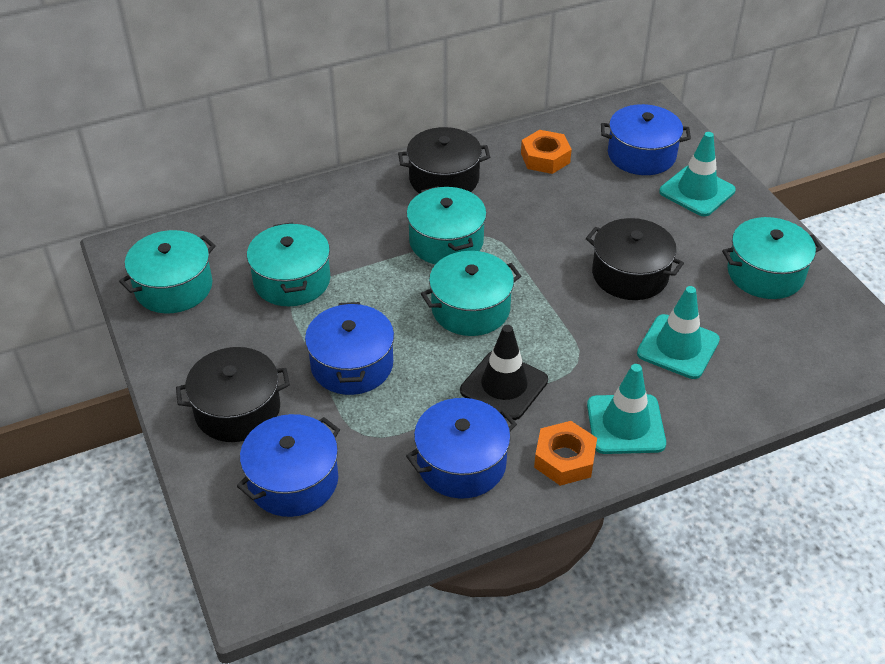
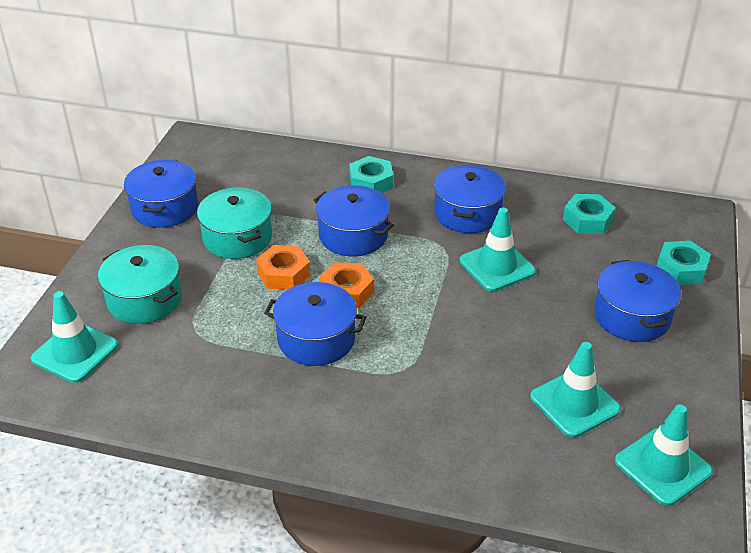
black pot: [176,347,290,442] [398,127,490,194] [586,218,684,300] = 3 -> none = 0
black traffic cone: [460,325,548,420] = 1 -> none = 0
blue pot: [237,414,340,517] [305,302,394,395] [406,398,517,499] [601,104,691,175] = 4 -> [124,160,198,228] [264,282,366,366] [314,185,394,257] [434,165,506,233] [594,260,681,342] = 5
turquoise nut: none = 0 -> [349,156,393,193] [563,194,615,234] [657,241,711,285] = 3
turquoise pot: [119,230,216,314] [247,222,330,306] [407,186,487,264] [421,251,521,336] [722,217,823,299] = 5 -> [98,245,182,324] [197,188,272,259] = 2
turquoise traffic cone: [587,364,666,454] [637,286,720,379] [659,132,736,216] = 3 -> [31,291,118,383] [460,207,536,292] [530,342,621,438] [615,404,713,506] = 4

